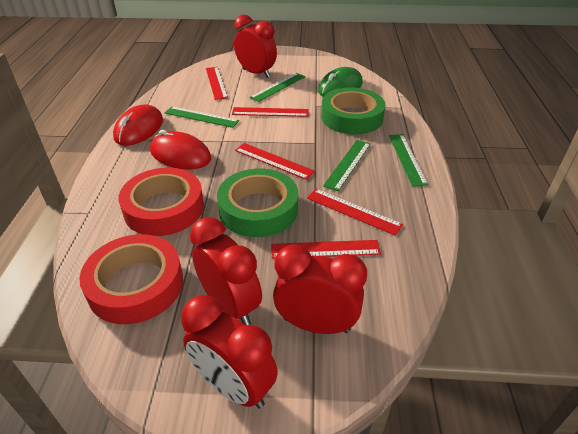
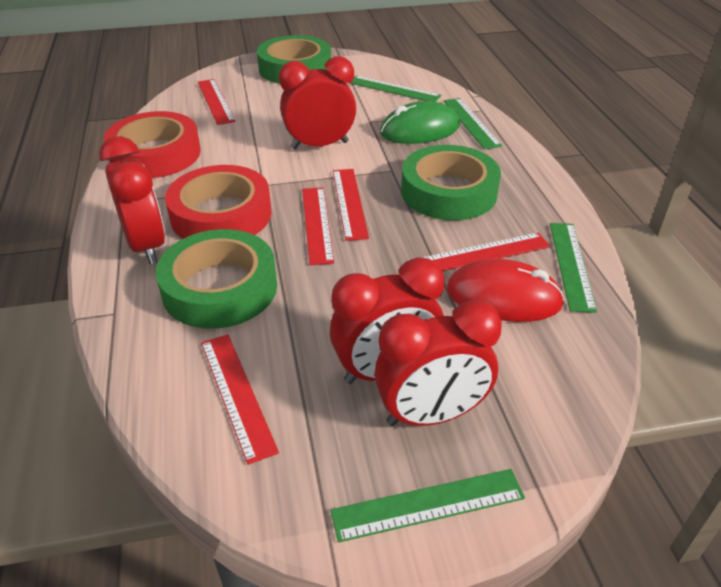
green tape: [217,168,298,237] [321,87,385,134] = 2 -> [156,229,277,329] [257,35,331,84] [401,145,501,220] = 3
red mouse: [113,104,163,146] [150,130,211,170] = 2 -> [447,259,565,322] = 1

